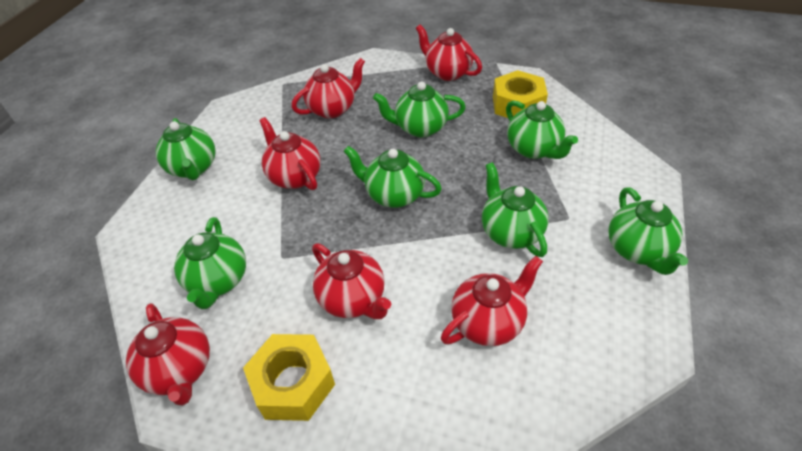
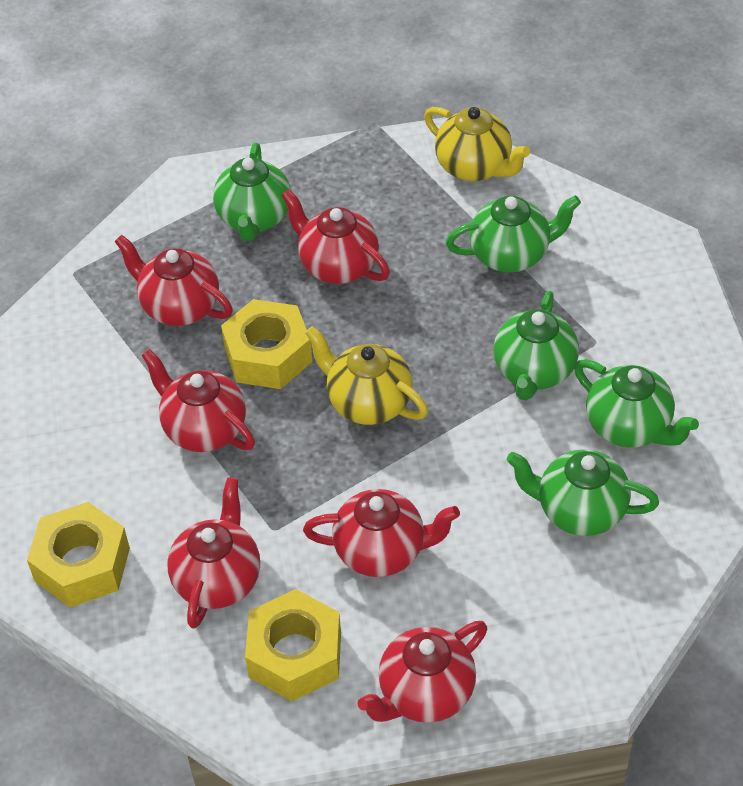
green teapot: [156,118,216,180] [174,217,246,309] [343,146,442,208] [373,82,466,137] [482,162,549,257] [506,100,578,159] [608,187,688,275] = 7 -> [213,143,291,241] [446,195,581,272] [493,291,579,400] [507,449,659,536] [574,359,699,448] = 5
yellow nut: [243,334,335,421] [493,70,548,118] = 2 -> [27,502,130,607] [221,299,312,389] [245,589,341,701] = 3
yellow teapot: none = 0 -> [305,326,428,425] [424,107,530,181] = 2

